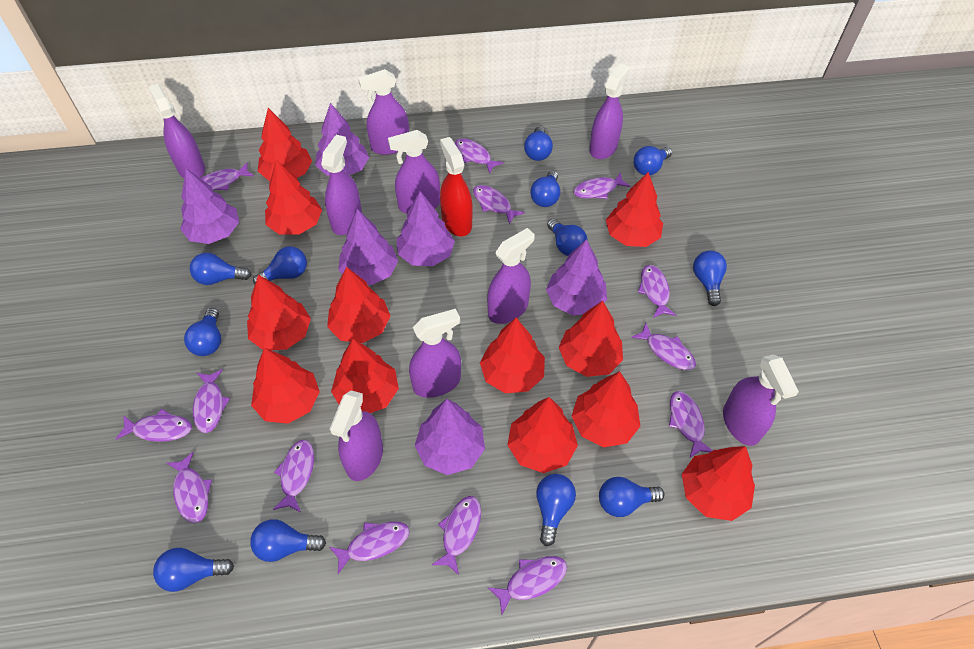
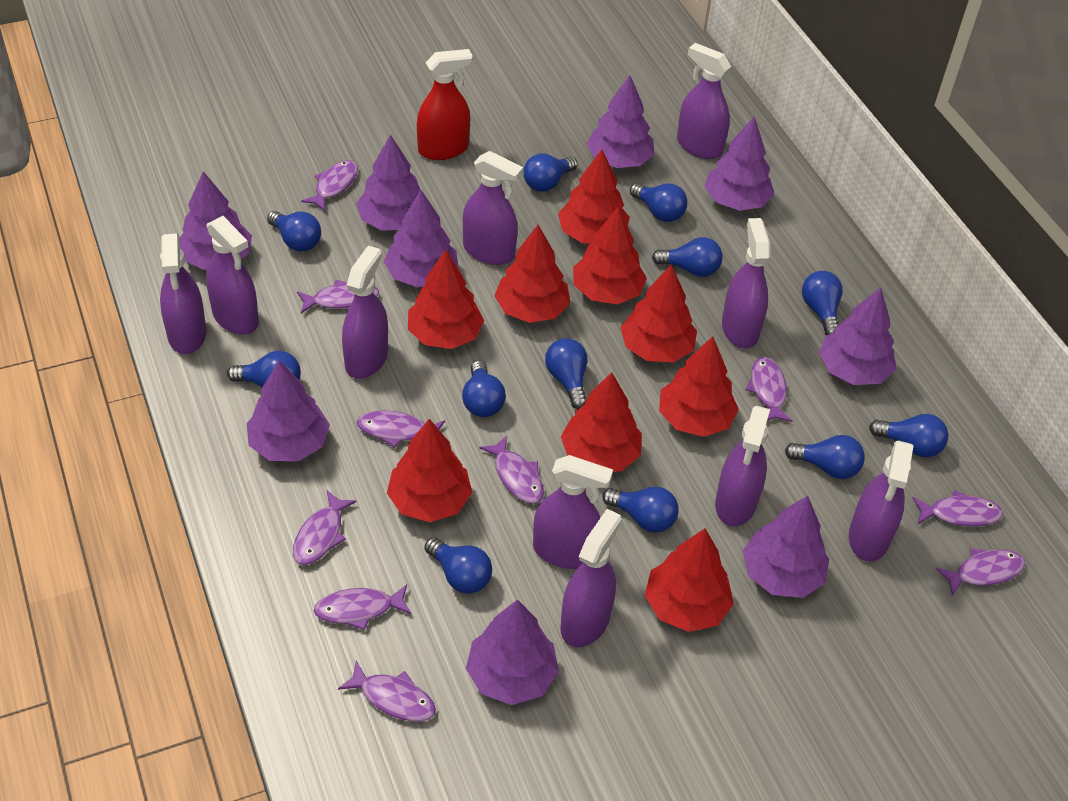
purple fish: [115,409,192,442] [166,452,212,523] [193,369,230,433] [201,163,254,190] [273,439,314,512] [329,521,409,574] [432,496,481,575] [455,138,504,174] [473,185,524,224] [487,556,567,614] [573,173,631,199] [631,323,696,370] [638,265,676,318] [669,391,713,458] = 14 -> [293,490,357,565] [297,280,379,314] [301,160,358,211] [314,584,412,630] [338,661,436,721] [357,410,445,448] [479,435,544,504] [745,357,792,422] [912,490,1003,527] [936,548,1025,595] = 10
purple spray bottle: [148,84,205,178] [321,135,362,235] [330,390,383,481] [358,69,409,155] [388,130,440,214] [409,309,461,398] [487,228,535,324] [589,63,629,159] [723,354,799,446] = 9 -> [160,233,207,354] [206,216,259,335] [342,246,388,379] [463,151,523,265] [533,455,613,569] [560,509,622,647] [677,43,731,159] [715,406,770,527] [722,218,770,348] [849,440,914,562] = 10
purple tree: [180,168,239,244] [315,103,369,176] [338,209,398,285] [396,191,455,266] [415,399,485,475] [546,239,607,316] = 6 -> [179,171,252,270] [247,360,330,461] [356,135,420,231] [384,190,458,287] [466,599,559,705] [586,75,654,168] [705,117,774,211] [743,496,829,598] [819,288,896,385] = 9
red tree: [247,275,311,350] [251,347,320,424] [258,108,312,181] [265,160,322,235] [327,267,391,343] [331,339,399,413] [480,317,545,393] [507,397,578,473] [559,301,623,377] [572,371,640,447] [606,172,663,247] [682,446,755,521] = 12 -> [387,419,472,522] [408,250,484,349] [495,225,570,323] [558,150,630,244] [561,372,642,472] [573,207,647,304] [620,265,697,362] [645,528,734,632] [659,336,739,437] = 9

